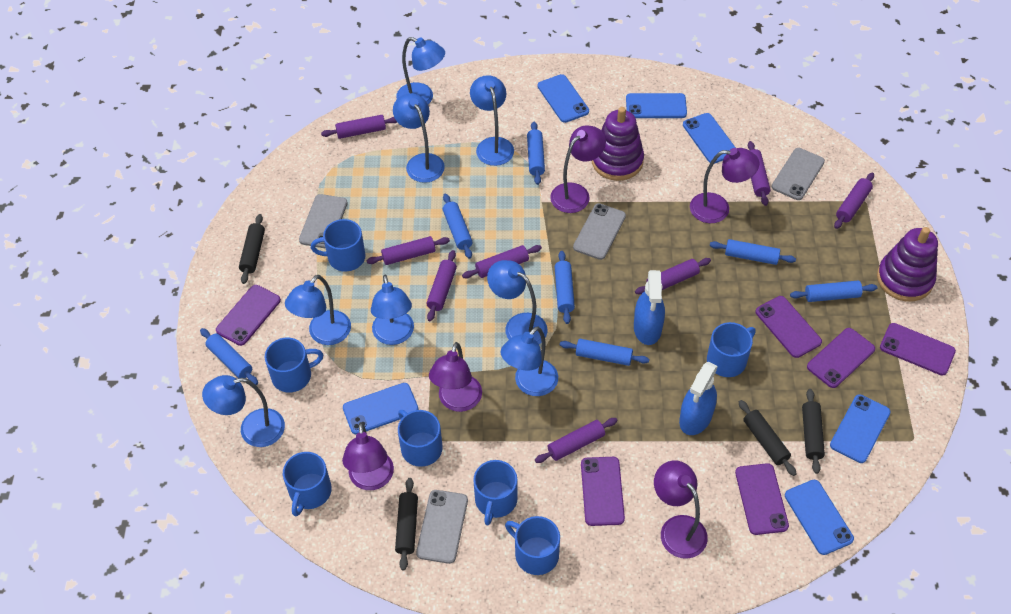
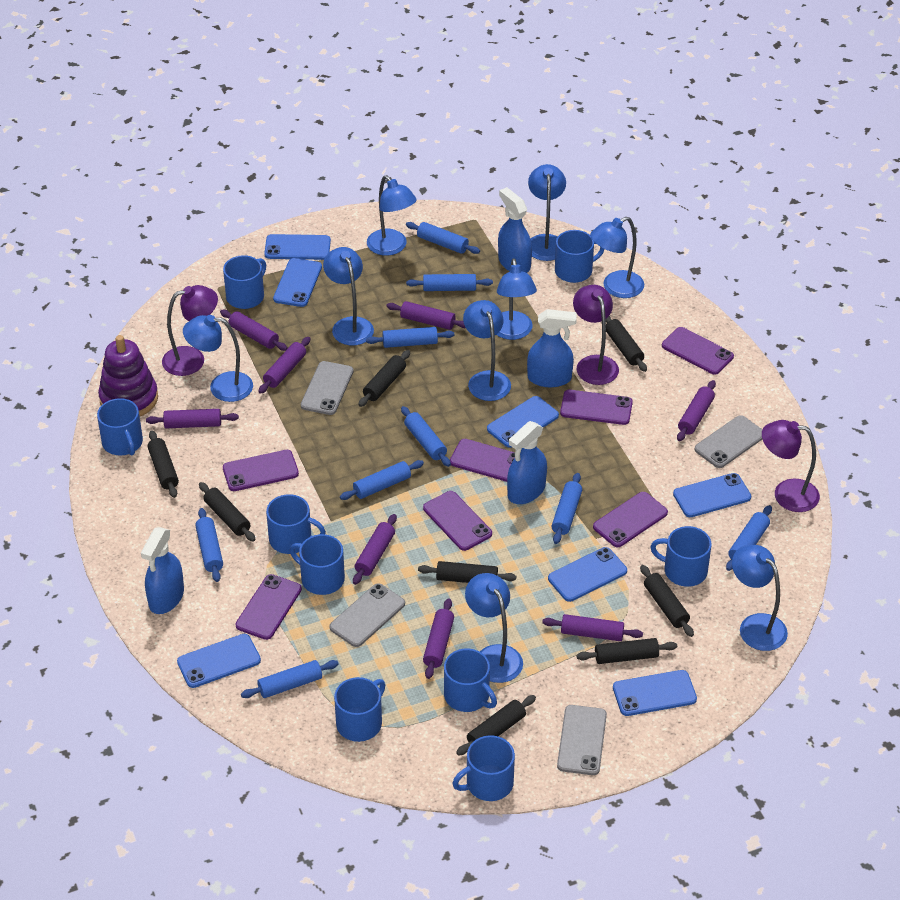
black rolling pin: [239,214,265,284] [395,478,418,571] [739,400,797,476] [802,389,825,474] = 4 -> [148,430,179,498] [199,482,256,542] [358,350,410,407] [418,561,516,583] [456,695,536,756] [577,638,677,664] [606,316,647,372] [640,565,694,637] = 8
blue lamp: [202,375,285,447] [285,275,351,345] [371,274,414,345] [393,93,445,183] [396,37,445,104] [470,75,514,166] [487,260,548,344] [501,326,558,396] = 8 -> [183,315,253,402] [323,247,374,345] [367,175,417,256] [463,300,511,401] [465,573,523,683] [497,258,537,340] [528,164,566,261] [590,216,644,298] [732,545,788,651] = 9
blue mug: [264,338,323,393] [283,452,332,516] [311,219,366,272] [398,410,443,467] [473,460,518,525] [505,516,560,575] [707,322,756,377] = 7 -> [97,398,143,456] [223,255,266,309] [266,494,326,554] [290,534,345,595] [334,677,385,742] [444,649,497,712] [452,735,515,801] [555,230,604,283] [650,526,712,587] = 9
blue phone: [343,383,419,434] [538,74,589,123] [626,93,687,118] [683,113,736,164] [785,480,854,555] [830,394,891,463] = 6 -> [177,634,261,688] [264,234,331,260] [273,258,322,307] [487,396,559,448] [548,547,627,602] [613,670,697,716] [673,473,751,517] = 7
blue rolling pin: [200,328,258,385] [443,194,472,259] [527,122,545,185] [554,251,575,324] [560,339,649,366] [710,239,796,265] [790,281,877,302] = 7 -> [195,508,223,582] [241,660,339,698] [340,460,424,500] [366,327,454,348] [401,406,451,467] [406,222,480,254] [406,274,493,291] [552,473,582,544] [726,505,772,571] = 9
blue spray bottle: [634,270,665,345] [679,362,718,435] = 2 -> [141,527,184,614] [498,187,532,273] [507,421,547,504] [527,309,577,387] = 4
purple lamp: [342,422,394,490] [429,342,482,412] [550,126,606,213] [654,460,708,559] [690,148,760,223] = 5 -> [162,285,218,376] [573,285,619,385] [762,420,820,512] = 3
purple phone: [216,285,281,346] [581,457,625,526] [735,463,789,535] [756,296,822,358] [807,328,875,388] [880,323,956,375] = 6 -> [223,450,299,491] [236,574,302,640] [423,491,492,551] [450,439,515,482] [560,390,633,425] [593,492,668,547] [662,327,734,375] = 7
purple stacking toy: [592,107,644,181] [877,227,938,302] = 2 -> [98,335,158,416] = 1

